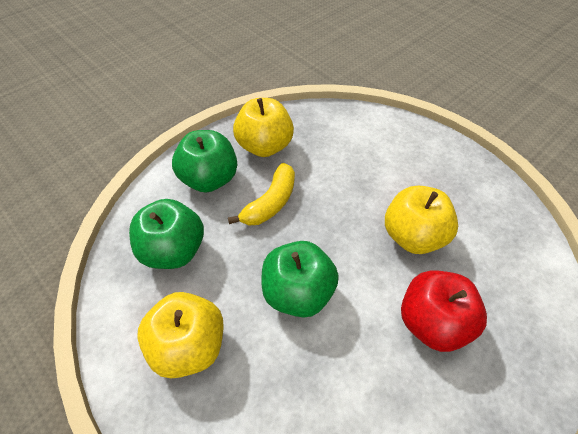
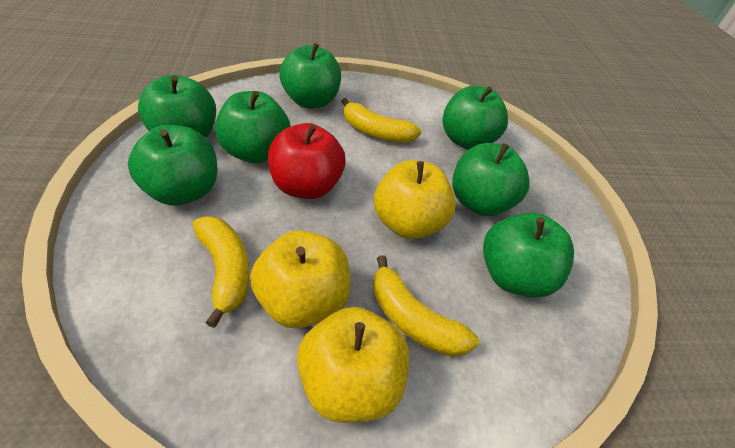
green apple: [129,199,204,269] [172,130,237,192] [262,241,339,317] = 3 -> [128,125,218,206] [138,75,216,138] [215,91,291,163] [279,43,341,108] [443,86,508,150] [452,143,530,216] [483,212,574,298] = 7
yellow banana: [228,163,295,225] = 1 -> [193,216,250,328] [341,98,421,143] [373,255,479,357] = 3

